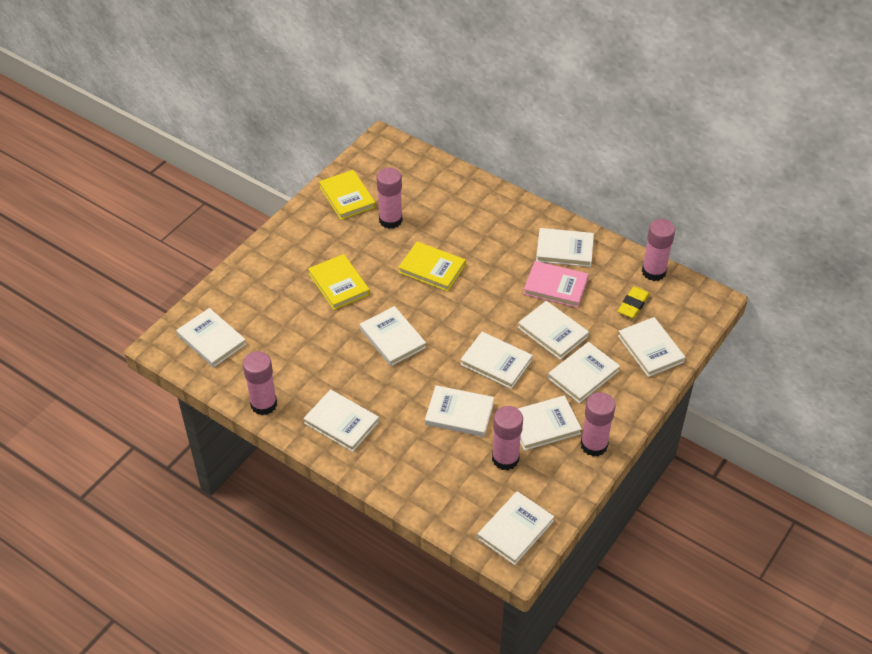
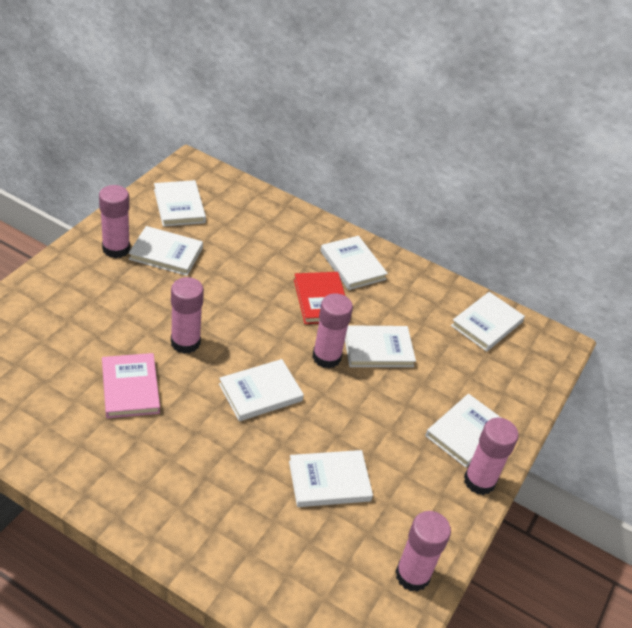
red book: none = 0 -> [294,272,345,324] = 1
white book: [176,308,246,368] [303,389,379,452] [360,306,426,366] [425,385,494,437] [460,332,533,389] [477,491,554,565] [518,301,589,360] [518,395,582,451] [536,228,594,267] [548,342,620,403] [618,317,686,377] = 11 -> [129,226,203,276] [154,180,206,227] [219,359,304,421] [289,450,373,507] [321,236,388,290] [345,325,416,367] [425,394,501,467] [451,292,525,352] = 8
yellow book: [308,254,370,310] [319,170,376,220] [398,242,466,292] = 3 -> none = 0
yellow eraser: [618,287,650,319] = 1 -> none = 0

